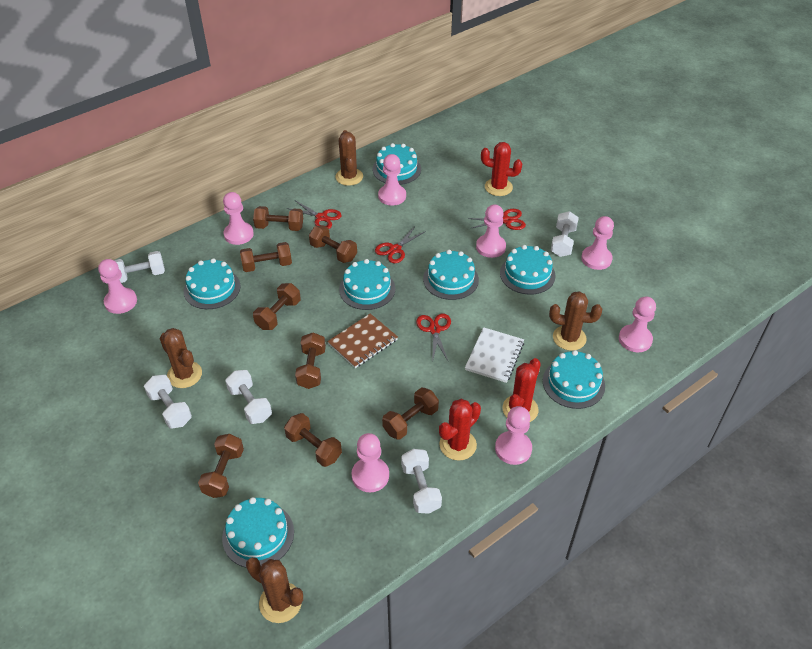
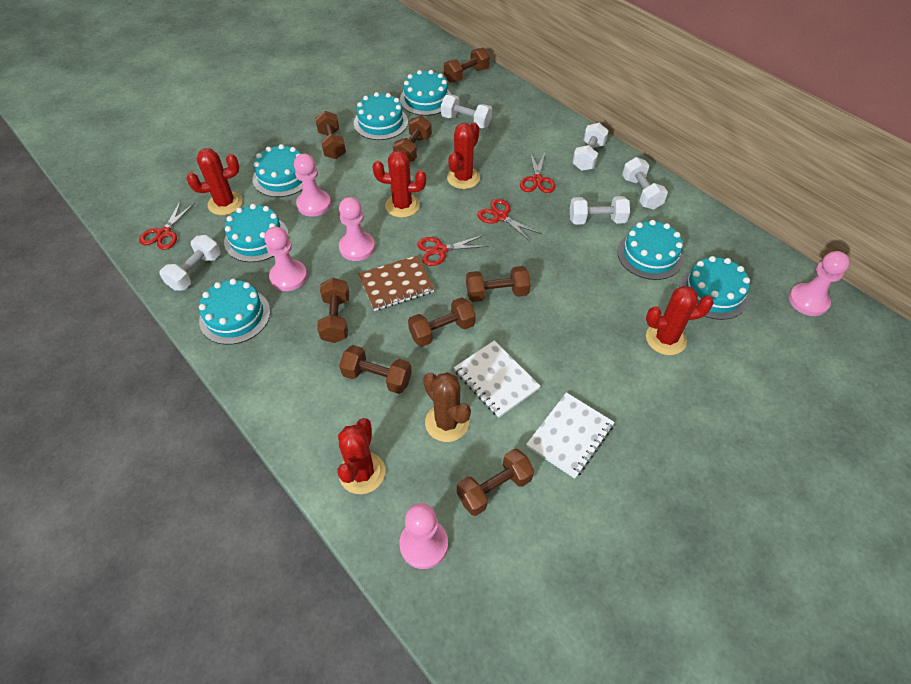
brown cactus: [159,328,202,388] [246,557,303,623] [335,130,363,186] [549,291,602,351] = 4 -> [423,372,471,442] = 1
pink pawn: [98,259,137,314] [223,192,254,245] [352,433,389,492] [378,154,406,206] [476,204,506,258] [495,406,532,465] [581,216,614,270] [619,296,656,352] = 8 -> [264,227,307,291] [294,154,331,217] [339,197,375,261] [399,503,448,569] [789,251,850,316] = 5
red cactus: [439,399,481,461] [481,142,522,196] [502,358,541,422] = 3 -> [187,148,243,215] [338,418,385,494] [373,150,426,218] [447,122,480,189] [646,286,714,355] = 5
white notebook: [465,327,524,383] = 1 -> [454,340,541,418] [526,392,615,479] = 2

